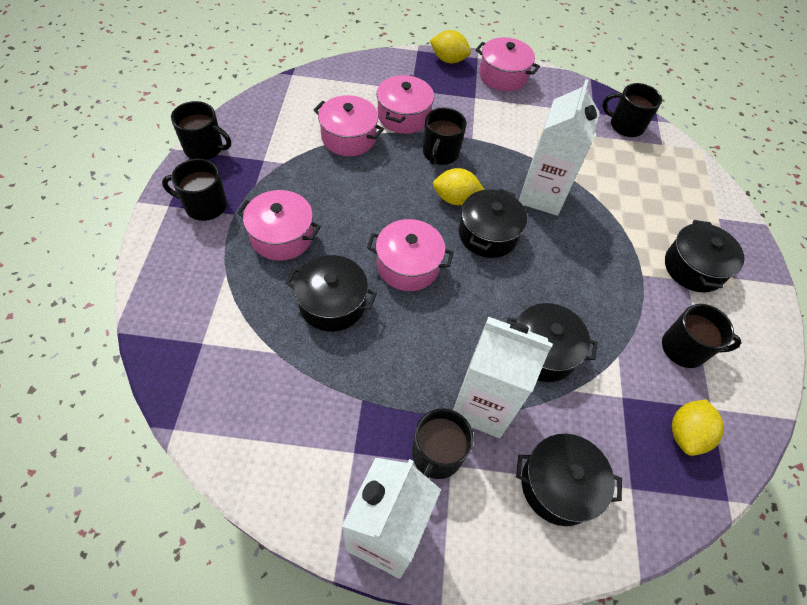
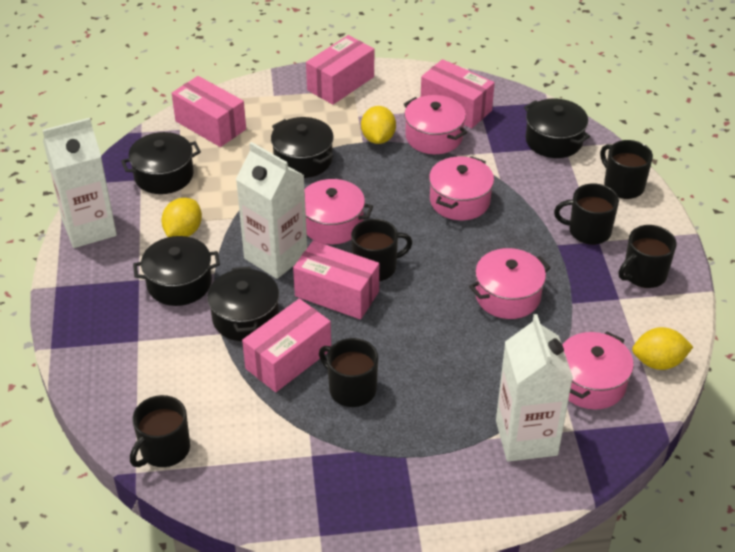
pink box: none = 0 -> [172,76,246,147] [242,299,331,392] [293,240,379,319] [306,35,374,105] [421,59,495,128] = 5

